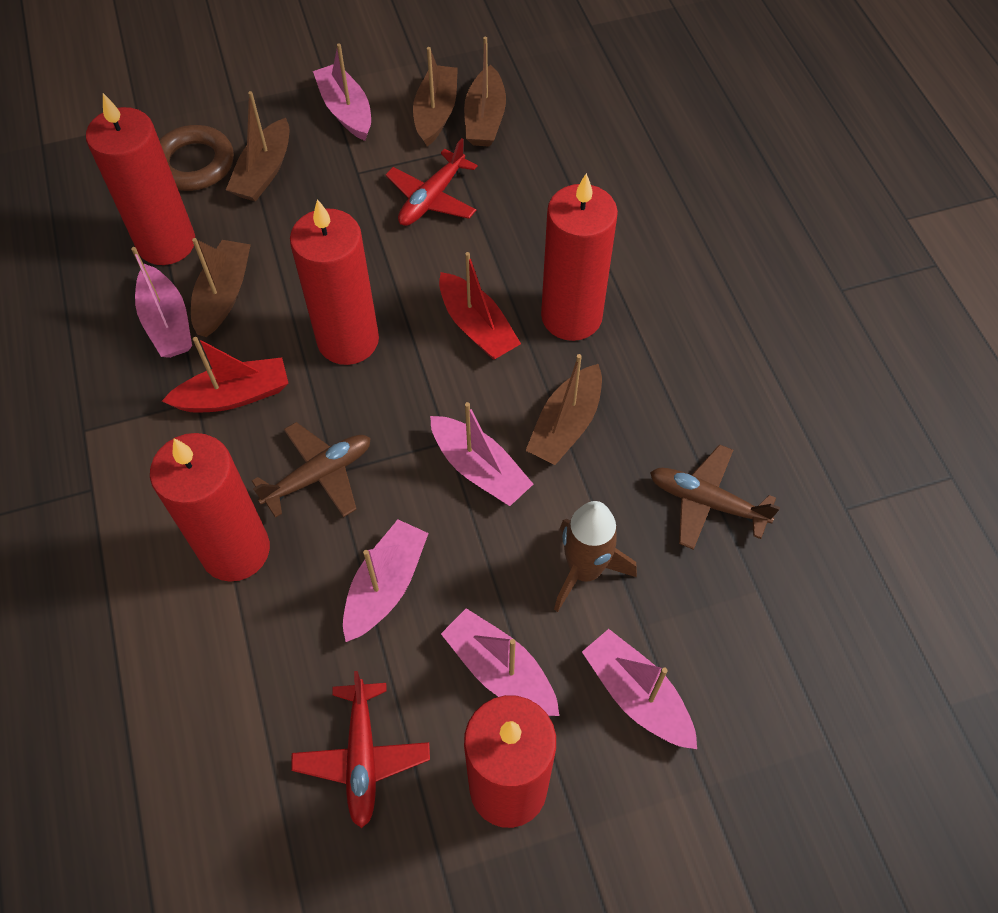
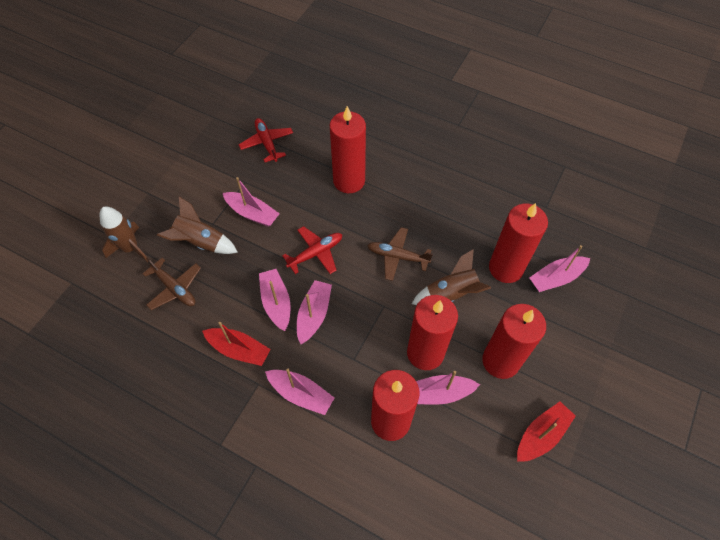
brown boat: [191,238,251,337] [226,91,289,202] [413,47,458,147] [464,37,506,147] [525,354,602,465] = 5 -> none = 0
brown ring: [159,125,234,191] = 1 -> none = 0
brown rocket: [554,501,637,612] = 1 -> [100,206,148,262] [157,196,238,254] [412,249,491,305] = 3

